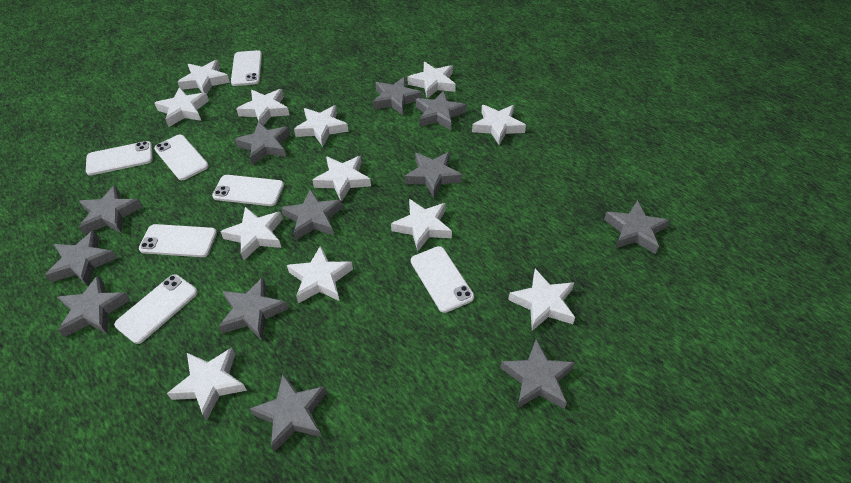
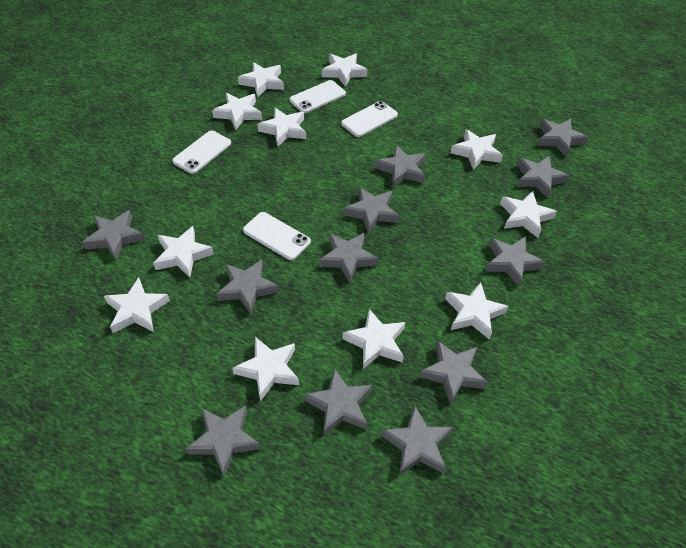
white phone: [86,141,153,176] [114,274,198,344] [139,224,217,257] [154,135,209,180] [212,175,284,206] [231,50,262,86] [411,246,474,313] = 7 -> [172,130,231,174] [243,212,311,260] [290,80,346,113] [341,101,398,137] = 4
white star: [154,87,209,127] [167,348,247,420] [178,60,230,94] [220,207,283,260] [236,89,289,126] [287,245,353,303] [294,105,349,147] [312,156,371,202] [391,199,452,252] [407,62,456,99] [472,105,526,145] [508,269,575,331] = 12 -> [104,277,170,333] [153,226,214,278] [212,93,262,130] [232,337,299,401] [238,62,284,97] [257,108,306,147] [322,53,368,87] [343,309,405,369] [445,282,509,340] [451,129,503,170] [500,191,557,238] = 11

